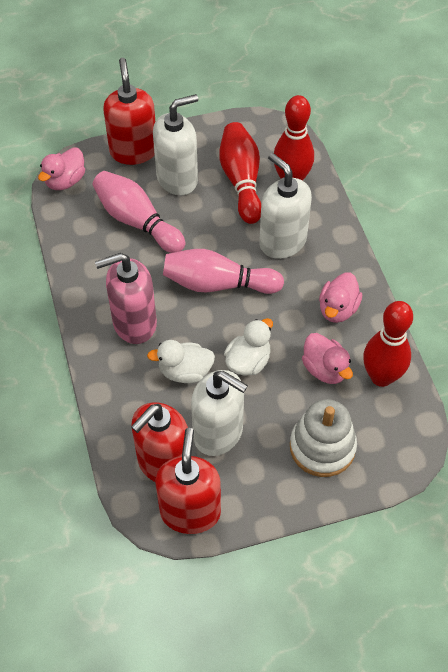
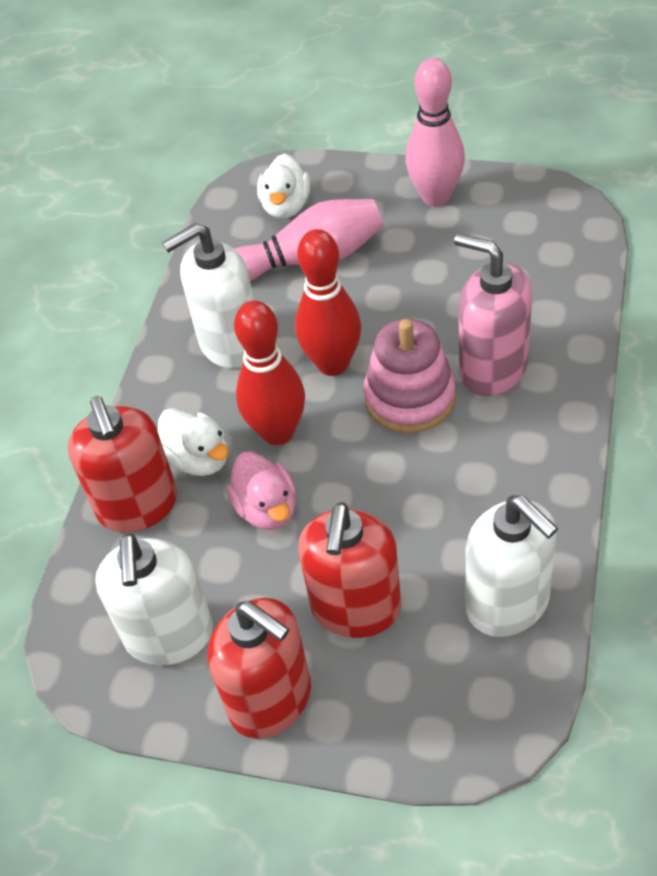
pink duck: [38,147,85,190] [302,333,353,384] [319,272,362,323] = 3 -> [227,451,296,530] = 1
pink stacking toy: none = 0 -> [363,319,456,433] = 1
red bowling pin: [219,122,261,224] [274,95,314,181] [363,301,413,387] = 3 -> [234,301,305,445] [295,229,361,376] = 2
white stacking toy: [290,399,357,477] = 1 -> none = 0

